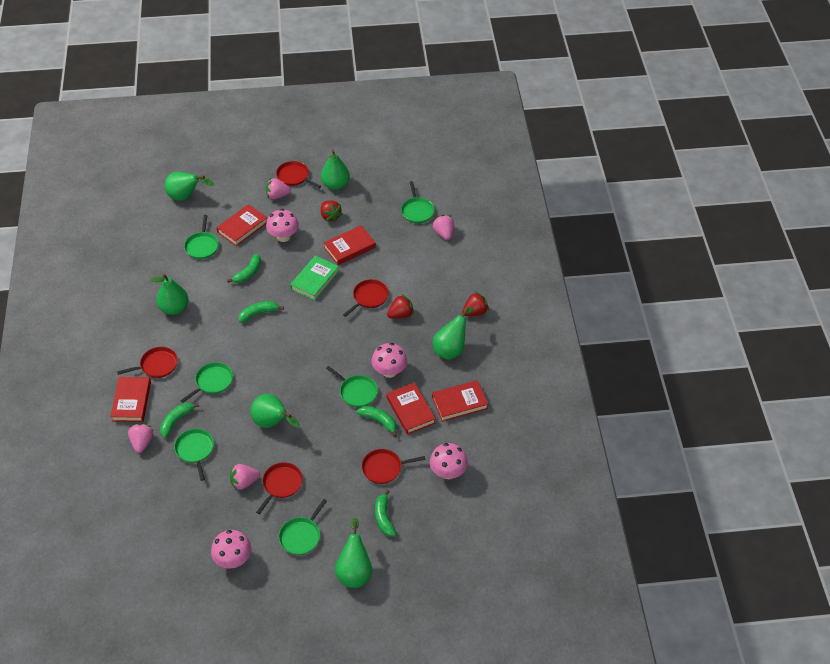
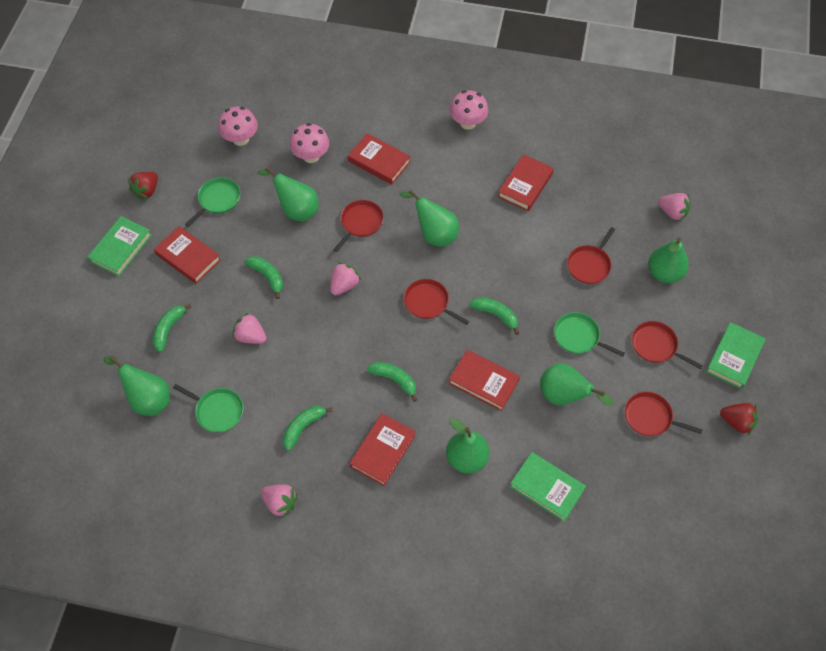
green book: [290,256,339,301] = 1 -> [88,216,152,277] [510,452,586,522] [706,322,766,389] = 3
green pan: [174,429,214,481] [180,362,233,403] [184,215,219,259] [279,499,327,555] [326,366,378,407] [401,181,435,223] = 6 -> [173,384,243,432] [185,177,240,226] [554,312,625,357] = 3
pink mushroom: [211,530,251,568] [266,209,299,242] [372,343,407,378] [430,443,468,479] = 4 -> [218,107,258,146] [289,123,329,163] [449,90,488,130] = 3
red strawberry: [321,200,343,222] [387,294,414,319] [462,292,489,316] = 3 -> [128,172,158,199] [720,403,758,435] = 2

